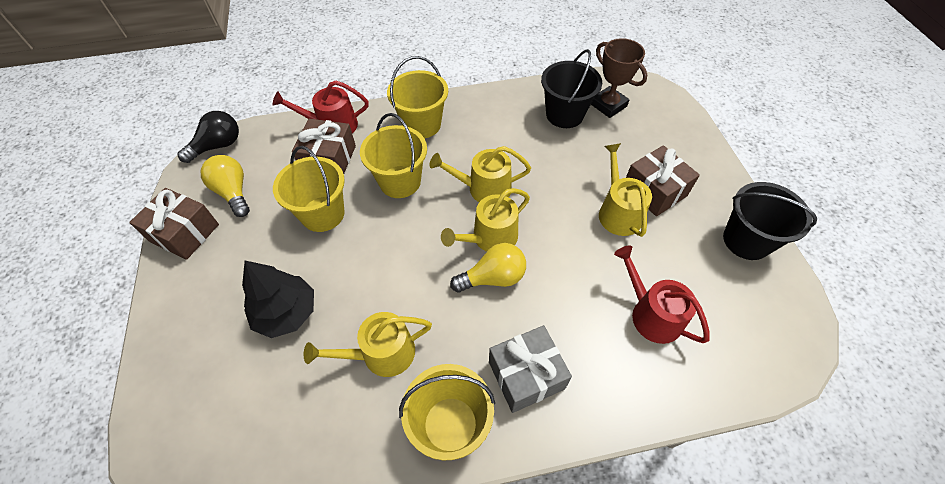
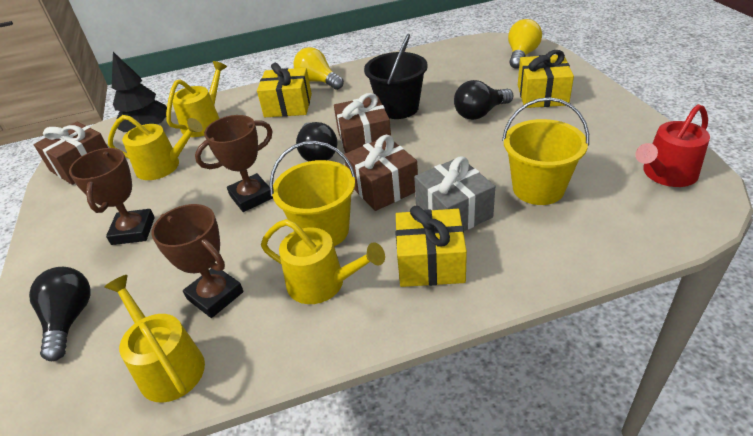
black bucket: [541,49,602,128] [723,182,817,260] = 2 -> [364,34,428,119] = 1
black light bulb: [177,111,239,163] = 1 -> [29,267,91,361] [296,122,337,161] [454,80,513,120] = 3
brown trophy: [591,38,647,118] = 1 -> [69,148,155,245] [151,204,244,318] [195,115,273,212] = 3
red watering can: [273,81,369,133] [614,245,710,344] = 2 -> [635,104,710,187] = 1
yellow bucket: [273,146,345,232] [360,113,427,198] [387,56,448,138] [399,364,495,460] = 4 -> [269,141,356,246] [502,97,589,205] = 2
yellow gift: none = 0 -> [257,63,312,117] [396,206,467,287] [518,50,574,108] = 3

